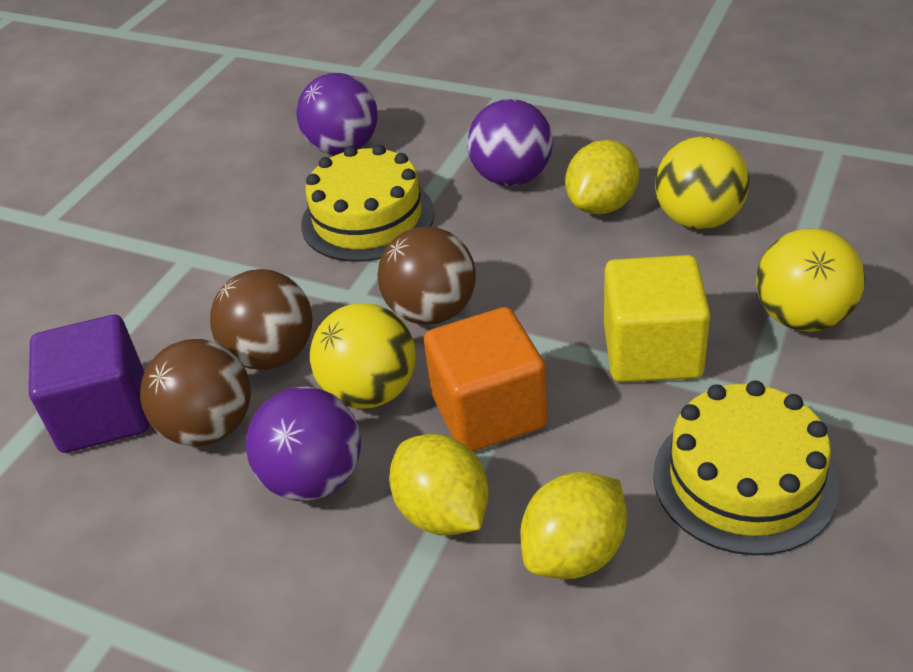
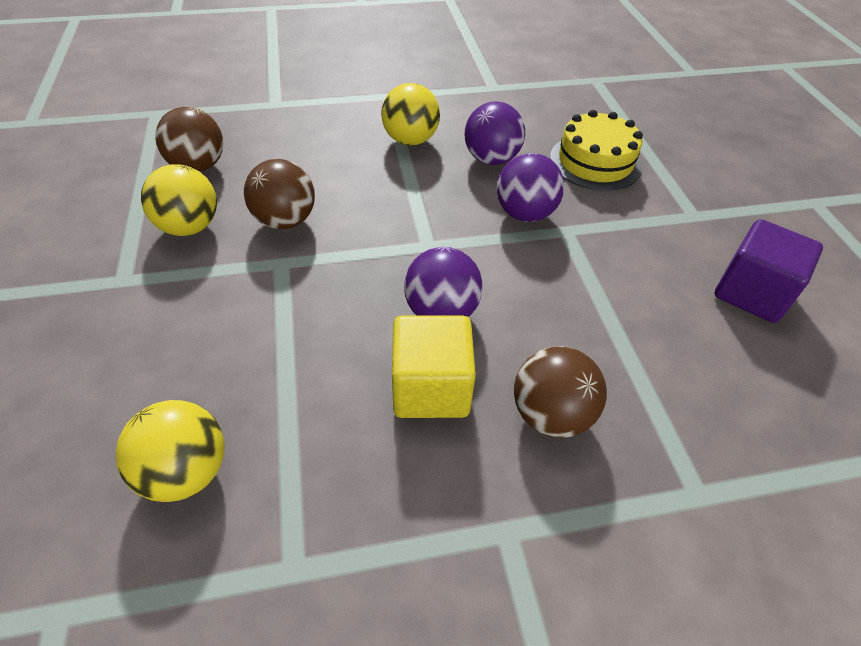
orange cube: [424,307,547,452] = 1 -> none = 0
yellow cake: [301,144,435,262] [653,380,839,556] = 2 -> [550,110,643,191] = 1
yellow lemon: [389,434,489,535] [520,472,627,579] [565,140,639,215] = 3 -> none = 0

